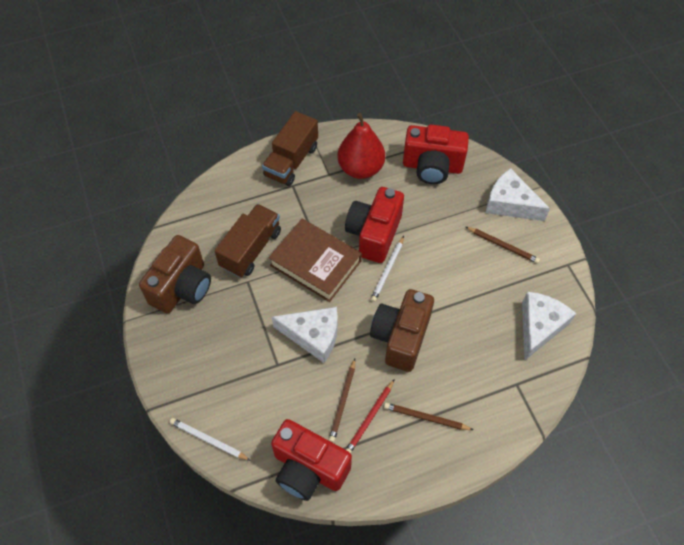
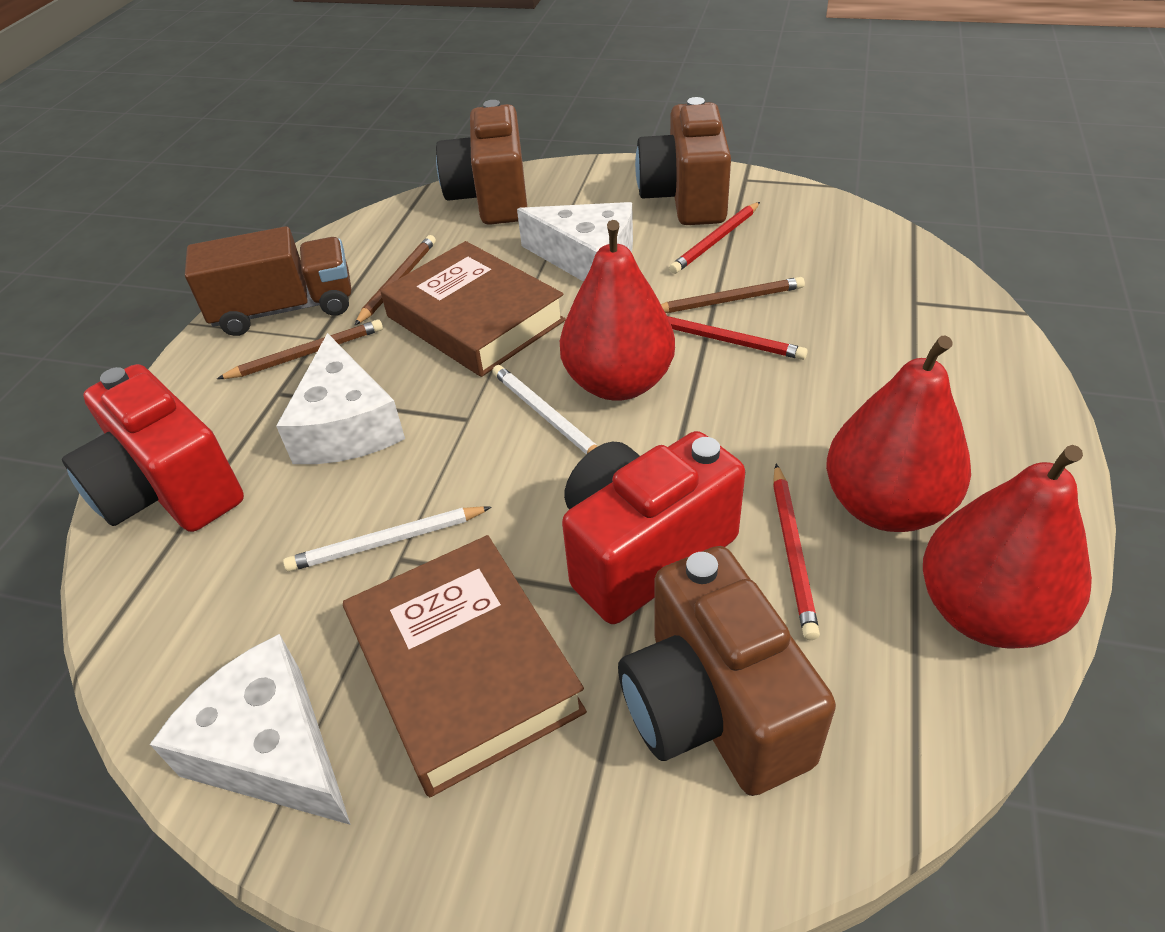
brown book: [269,219,362,302] = 1 -> [343,535,587,797] [380,241,566,377] = 2
brown camera: [139,235,211,314] [370,289,434,372] = 2 -> [436,100,527,225] [618,546,836,796] [635,97,731,225] = 3
brown truck: [214,204,281,277] [262,111,318,186] = 2 -> [185,226,351,336] = 1
red camera: [271,419,352,501] [345,187,404,263] [403,125,469,184] = 3 -> [62,364,244,532] [562,431,745,624] = 2
red pear: [338,113,385,179] = 1 -> [560,220,675,401] [826,336,971,532] [923,445,1092,649] = 3
red pencil: [346,379,395,453] = 1 -> [667,316,808,360] [669,202,760,274] [773,464,820,640] = 3

